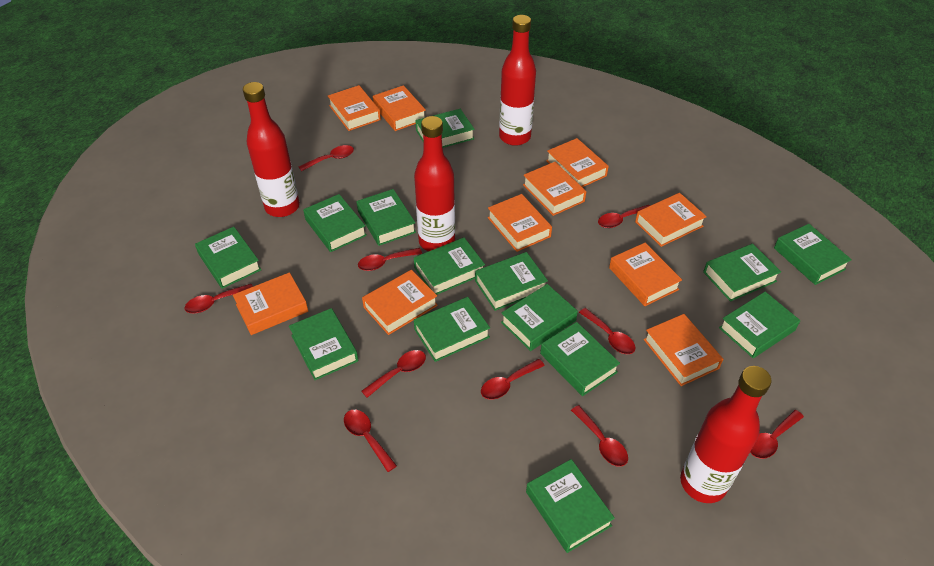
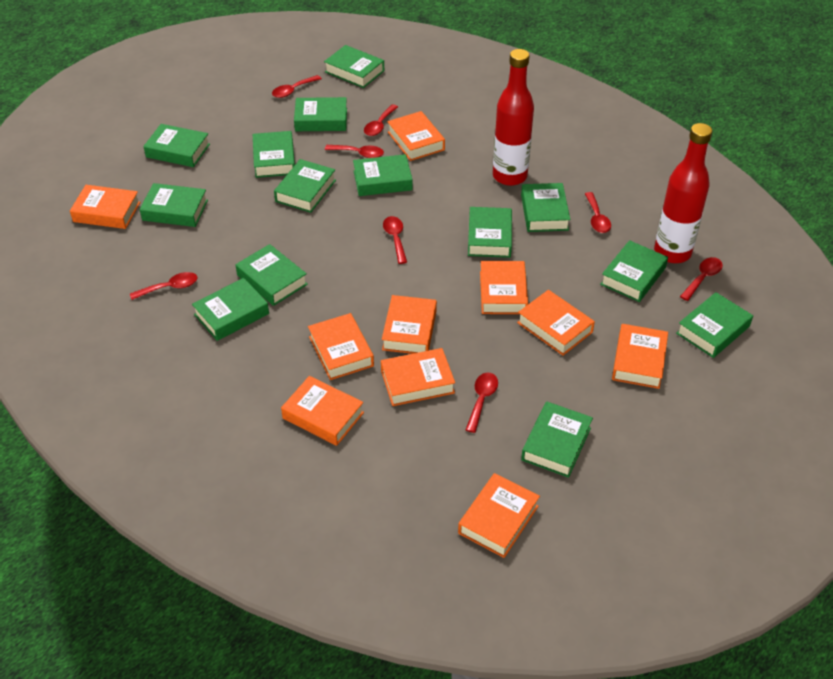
red bottle: [243,82,300,217] [414,116,455,251] [499,15,536,146] [680,366,771,503] = 4 -> [493,49,534,186] [654,123,712,263] = 2
red spoon: [185,284,253,313] [299,145,354,172] [344,410,397,472] [358,248,422,271] [361,350,426,398] [481,359,545,400] [571,405,628,467] [579,308,635,354] [598,205,650,228] [750,410,804,459] = 10 -> [130,272,198,300] [272,75,322,98] [325,145,384,158] [364,104,398,136] [383,216,407,264] [466,373,498,433] [585,192,611,233] [680,257,723,301] = 8

